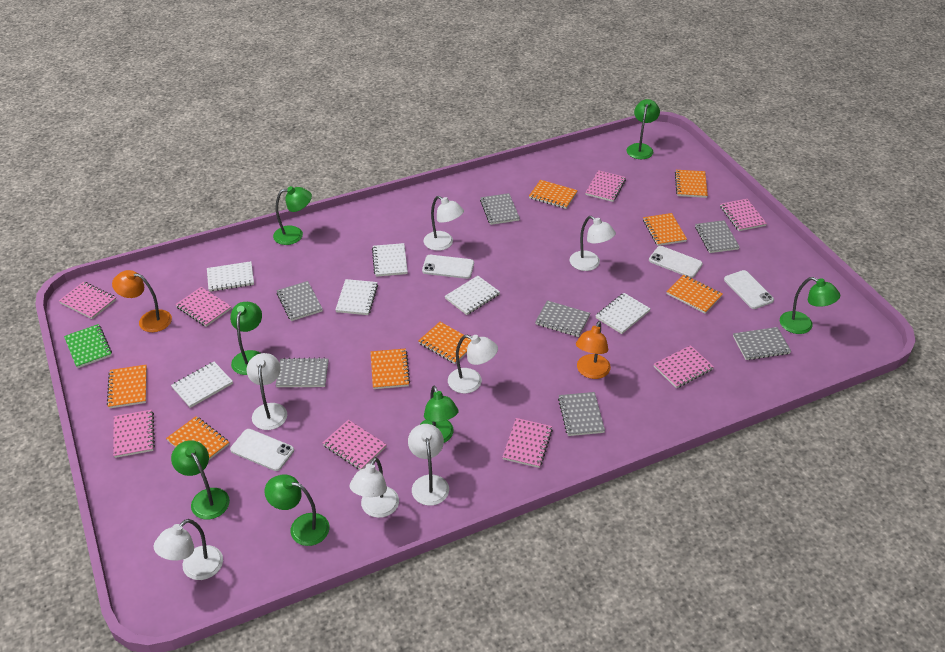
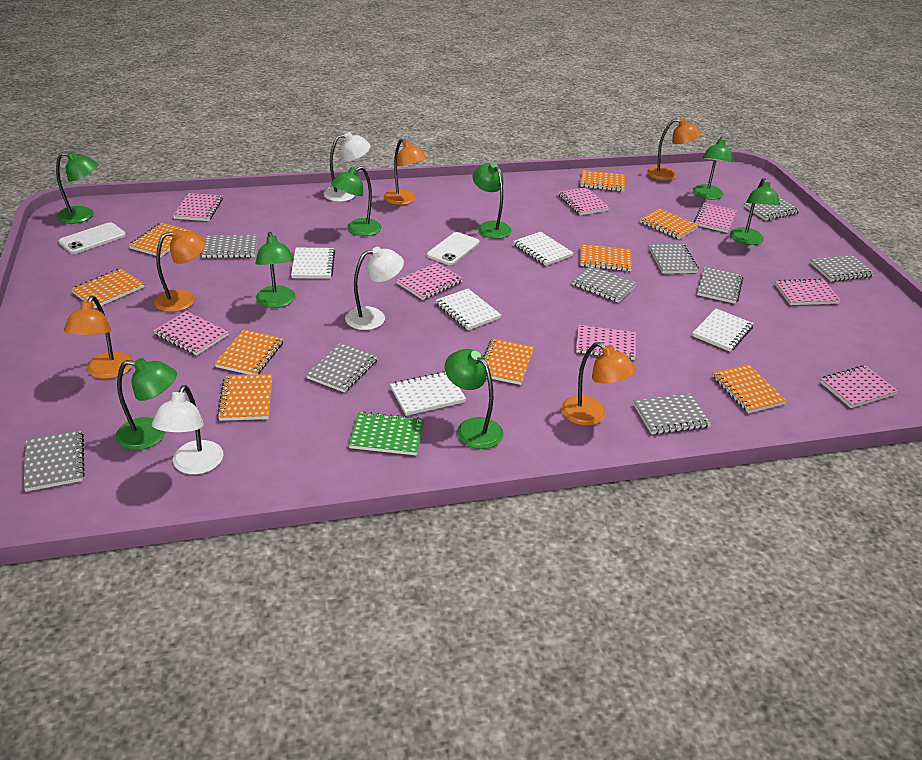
green lamp: [171,440,230,519] [230,302,262,375] [264,474,329,546] [273,186,312,245] [420,386,458,443] [627,99,660,159] [780,277,840,334] = 7 -> [56,151,99,224] [115,358,177,450] [255,232,295,308] [331,166,382,236] [445,349,504,449] [473,162,512,239] [693,137,733,200] [730,178,780,245] = 8
grey notebook: [276,358,328,387] [277,281,323,321] [480,193,520,225] [535,300,590,337] [558,392,605,436] [695,220,740,253] [733,327,791,360] = 7 -> [24,430,85,492] [201,235,258,258] [306,343,378,393] [572,265,637,303] [633,393,712,434] [649,244,699,273] [697,267,743,304] [744,196,800,221] [810,255,875,282] = 9
orange lamp: [112,270,172,332] [576,321,611,379] = 2 -> [64,296,133,379] [154,229,206,312] [384,139,427,205] [561,342,636,426] [647,119,701,181] = 5
orange notebook: [107,365,147,409] [166,416,229,460] [371,349,410,389] [418,322,471,364] [529,180,578,209] [643,213,687,246] [666,275,723,314] [675,170,708,198] = 8 -> [71,268,144,309] [129,222,192,257] [214,330,284,375] [217,374,272,421] [483,338,534,385] [580,170,625,192] [580,244,632,271] [640,208,699,239] [712,364,787,413] = 9
white lamp: [153,519,223,580] [247,353,287,430] [349,457,399,518] [408,424,449,506] [424,196,464,251] [448,335,498,393] [570,216,616,271] = 7 -> [152,385,223,475] [324,132,370,202] [345,247,404,330] = 3
white notebook: [171,362,233,408] [207,261,254,292] [335,279,378,315] [372,243,408,277] [445,276,500,315] [596,293,651,334] = 6 -> [291,248,335,279] [390,371,466,416] [436,289,501,330] [513,232,574,266] [692,309,754,352] = 5
white phone: [230,429,294,471] [422,255,474,279] [649,246,703,278] [724,270,774,309] = 4 -> [59,222,126,254] [427,232,480,265] = 2

